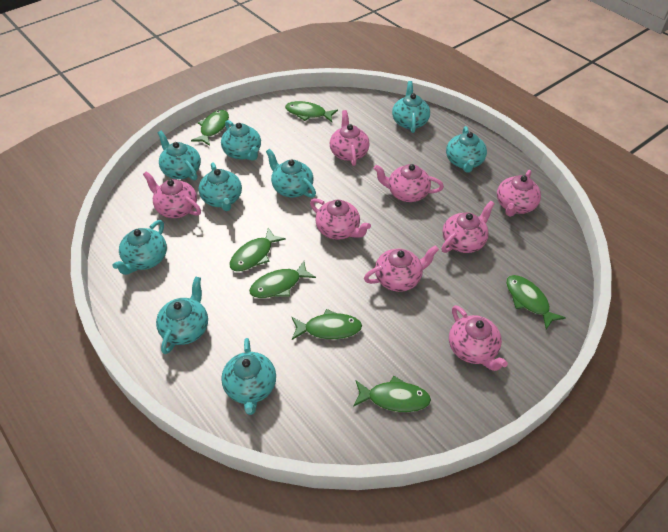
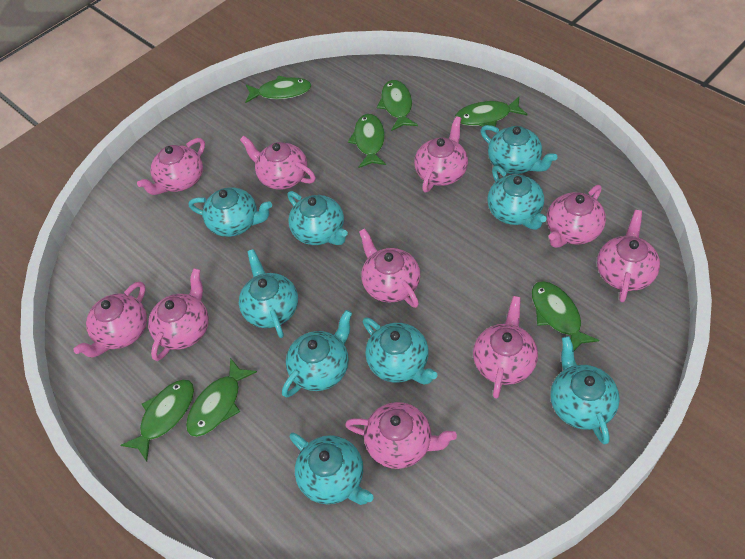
pink teapot: [143,171,201,218] [310,198,371,240] [330,110,370,166] [364,245,439,292] [373,164,444,202] [441,201,495,253] [449,305,508,371] [497,170,541,217] = 8 -> [73,281,147,358] [137,138,205,195] [148,268,209,361] [240,136,316,190] [345,402,457,469] [359,228,420,308] [414,116,468,193] [473,296,538,399] [547,185,606,248] [597,210,660,302] = 10

